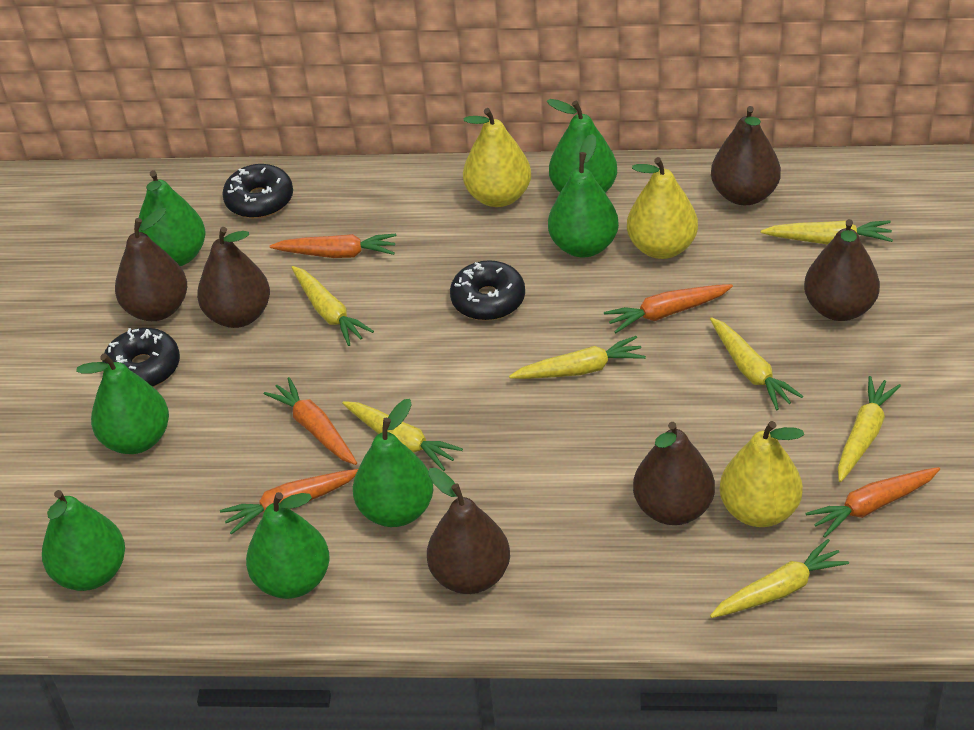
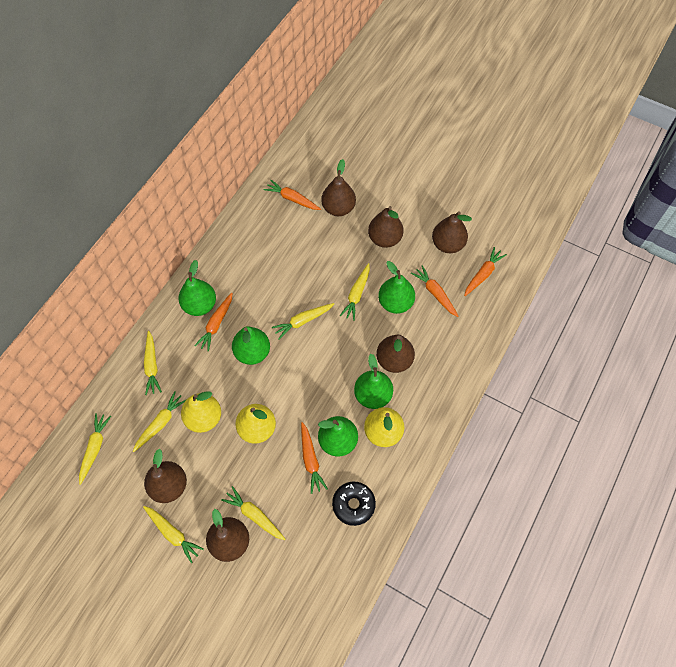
black donut: [102,328,180,387] [222,164,293,218] [450,260,525,321] = 3 -> [332,482,376,526] = 1
green pear: [42,490,125,591] [76,353,169,454] [139,170,205,266] [246,492,330,599] [353,399,433,527] [547,99,617,193] [548,134,619,257] = 7 -> [179,260,216,316] [232,326,270,365] [318,416,358,456] [354,354,393,409] [378,261,415,314] = 5

